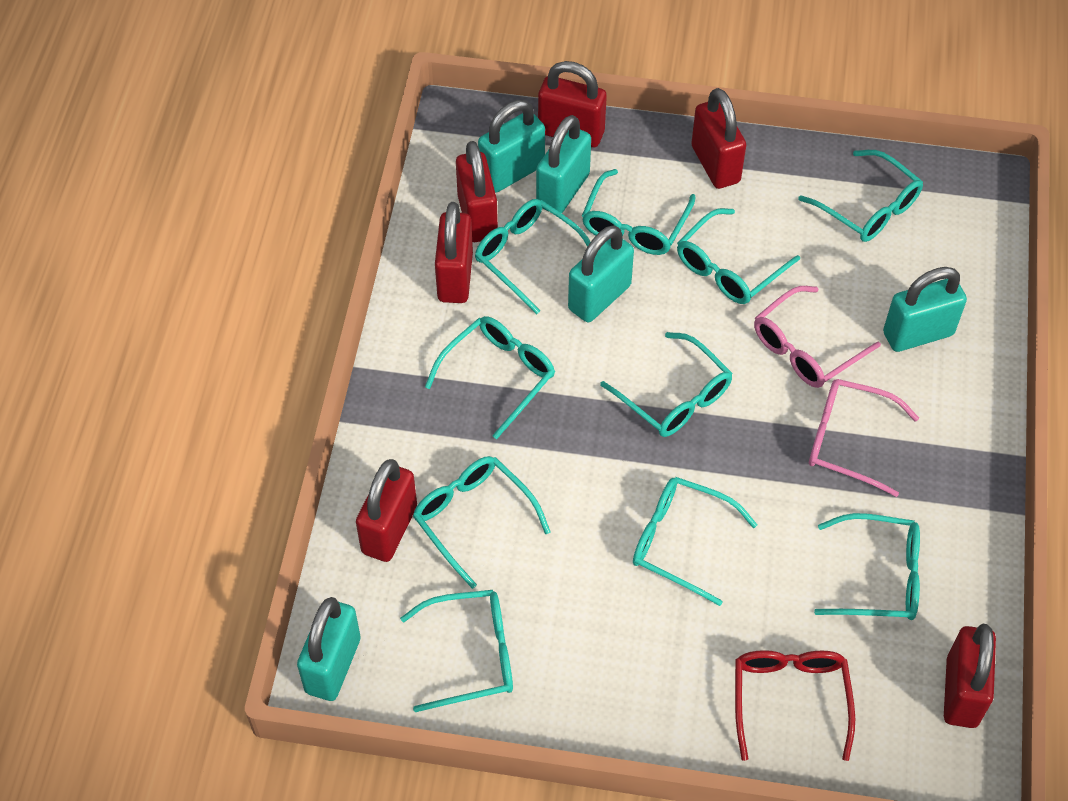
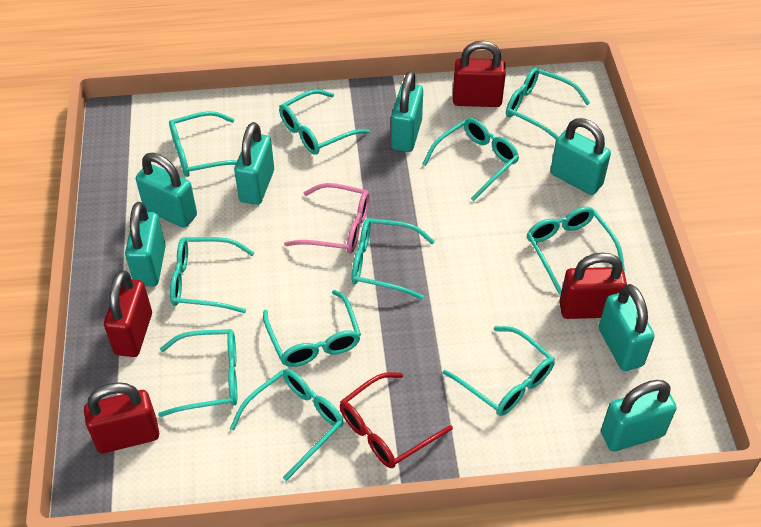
pink glasses: [754,286,881,388] [809,379,919,497] = 2 -> [284,183,369,254] = 1
red padlock: [356,459,417,562] [435,202,473,303] [456,141,498,242] [538,61,607,147] [691,88,746,189] [944,624,996,728] = 6 -> [84,382,159,453] [104,270,152,357] [453,40,506,107] [559,252,627,319] = 4
turquoise glasses: [400,590,513,712] [413,456,551,589] [425,316,555,439] [475,199,590,314] [582,169,696,255] [600,332,733,437] [633,477,758,606] [677,208,800,304] [798,150,923,242] [814,513,920,620] = 10 -> [158,329,237,417] [169,111,237,177] [170,237,255,313] [230,369,343,481] [263,290,361,367] [279,89,370,155] [352,218,435,299] [422,118,519,201] [443,326,555,416] [506,67,590,140] [527,207,625,294] = 11
turquoise padlock: [297,597,361,701] [478,100,545,193] [536,115,591,213] [568,225,634,323] [883,267,967,352] = 5 -> [125,202,166,286] [136,153,197,228] [234,122,274,205] [391,71,423,152] [550,118,611,195] [599,284,655,371] [601,380,677,451] = 7

